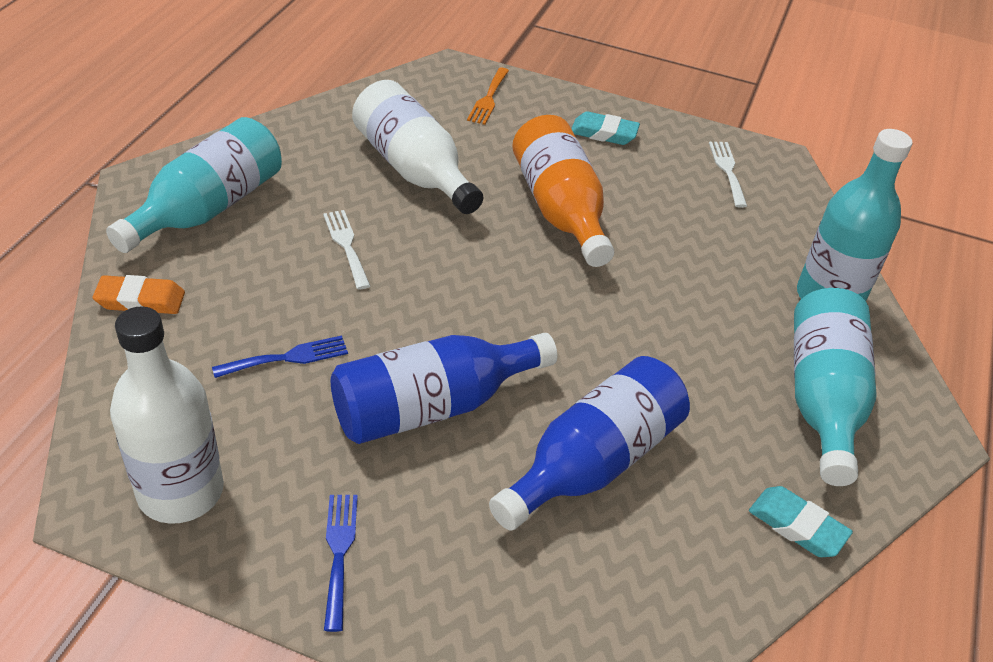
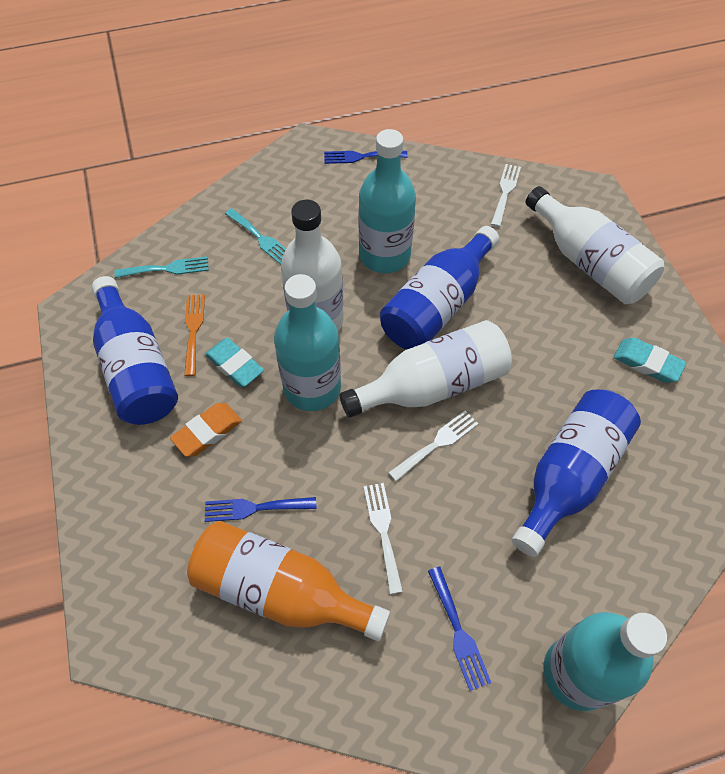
blue bottle: [331,333,557,444] [489,356,690,531] = 2 -> [92,276,178,425] [380,226,499,349] [512,389,641,557] = 3
blue fork: [212,335,348,378] [324,495,358,632] = 2 -> [205,497,316,522] [324,151,408,164] [428,567,491,691] = 3
turquoise fork: none = 0 -> [115,256,209,278] [225,208,286,265] = 2
white bottle: [110,306,224,524] [352,80,483,214] = 2 -> [281,200,344,331] [340,320,512,418] [526,186,664,304] = 3
white fork: [323,210,370,289] [709,142,747,208] = 2 -> [364,483,403,594] [388,410,478,482] [491,164,521,227] = 3

